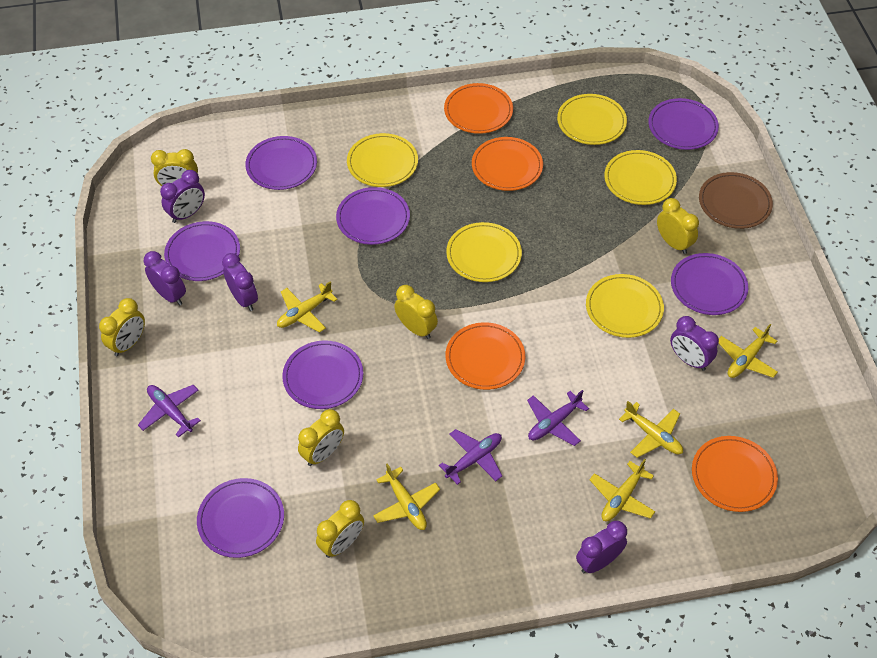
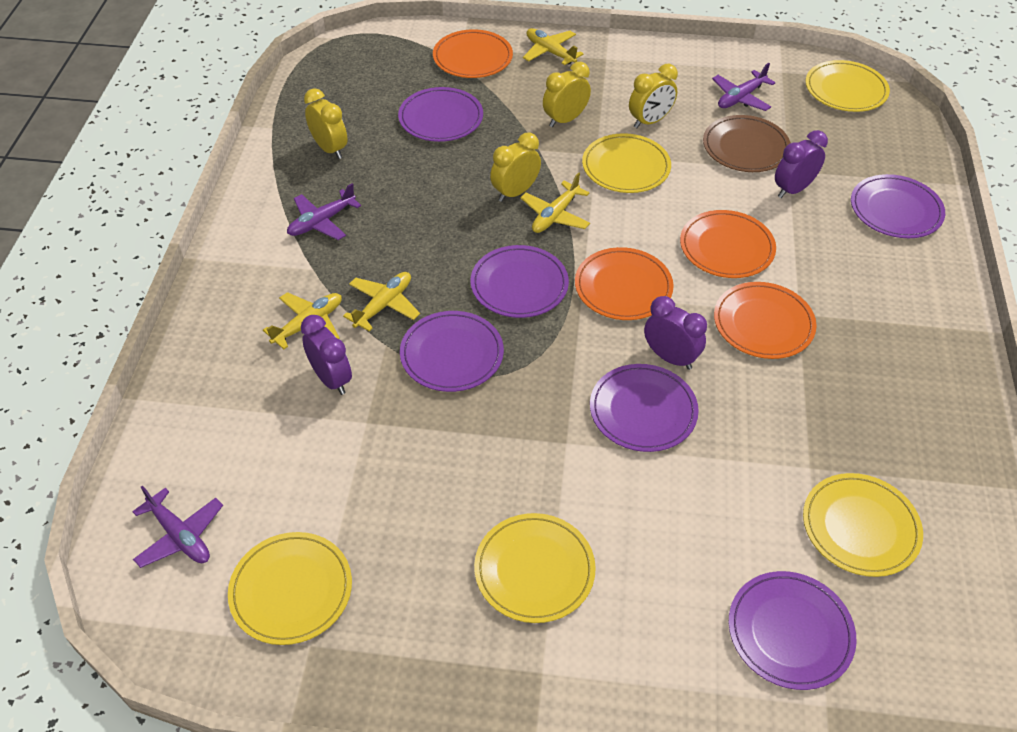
purple clock: [144,251,186,305] [160,170,205,223] [222,253,258,311] [576,521,627,573] [670,316,719,371] = 5 -> [301,315,352,395] [644,296,707,370] [775,130,828,198] = 3
purple plate: [164,221,240,281] [197,478,284,558] [245,136,317,190] [282,340,363,409] [336,187,410,245] [648,98,719,150] [671,253,748,315] = 7 -> [398,87,483,142] [400,311,504,392] [470,245,569,318] [590,364,699,452] [729,571,857,690] [851,174,945,238] = 6
yellow clock: [99,298,145,356] [151,149,198,186] [298,409,344,466] [316,500,364,558] [394,285,438,339] [657,198,699,254] = 6 -> [304,88,348,159] [490,132,541,202] [543,62,591,127] [629,64,678,128] = 4
yellow plane: [277,281,338,333] [373,463,440,530] [589,459,655,521] [619,401,683,458] [719,324,778,378] = 5 -> [263,292,342,349] [343,272,420,331] [520,172,590,233] [523,28,584,65] = 4

